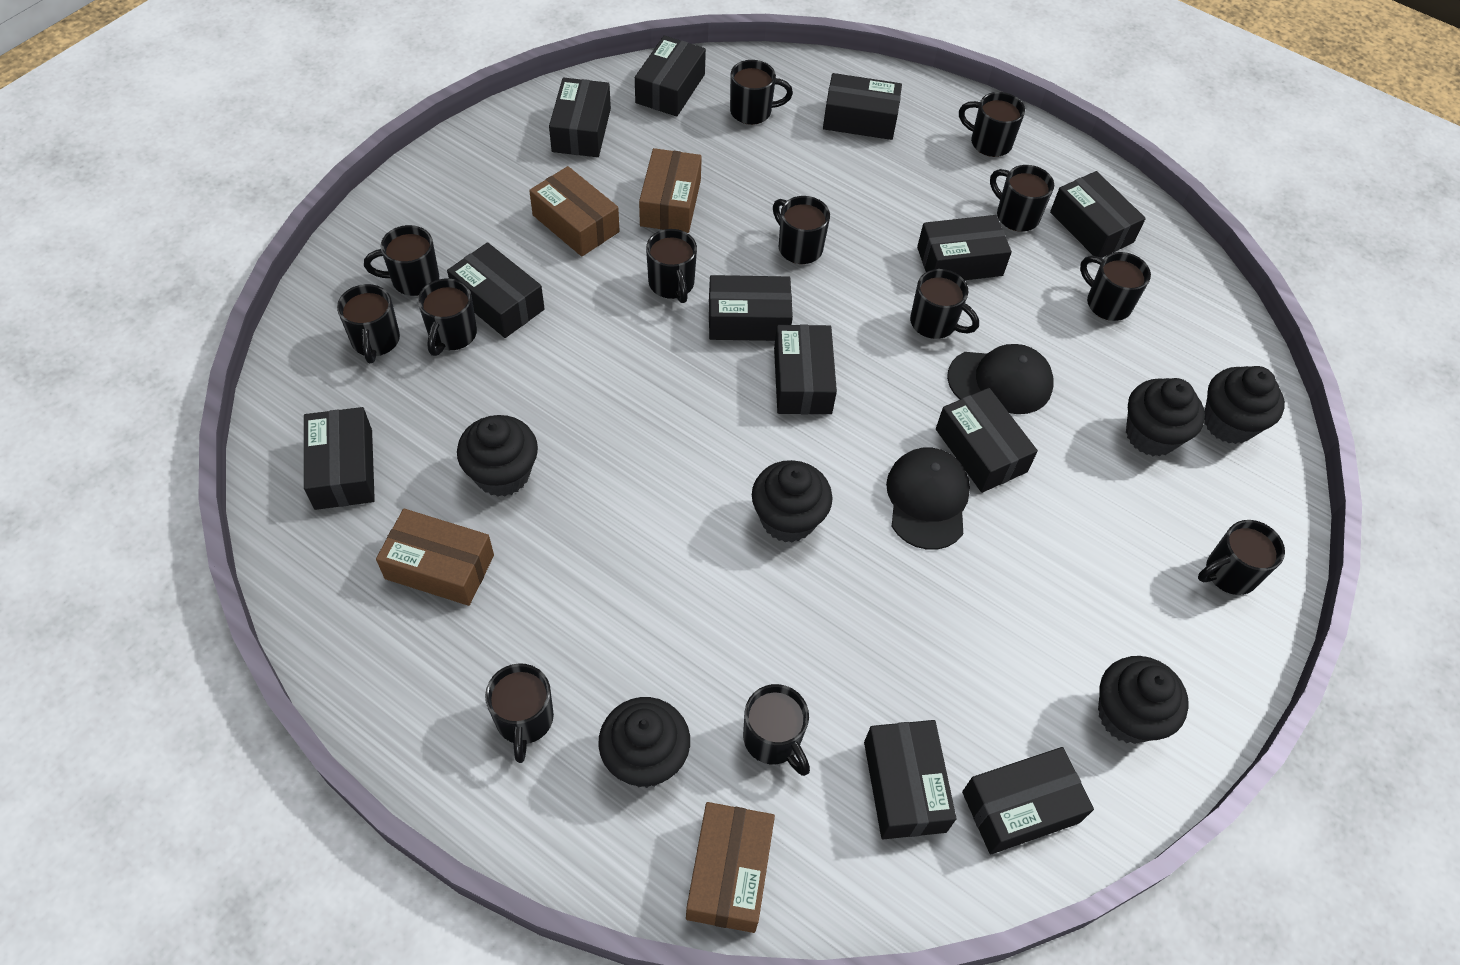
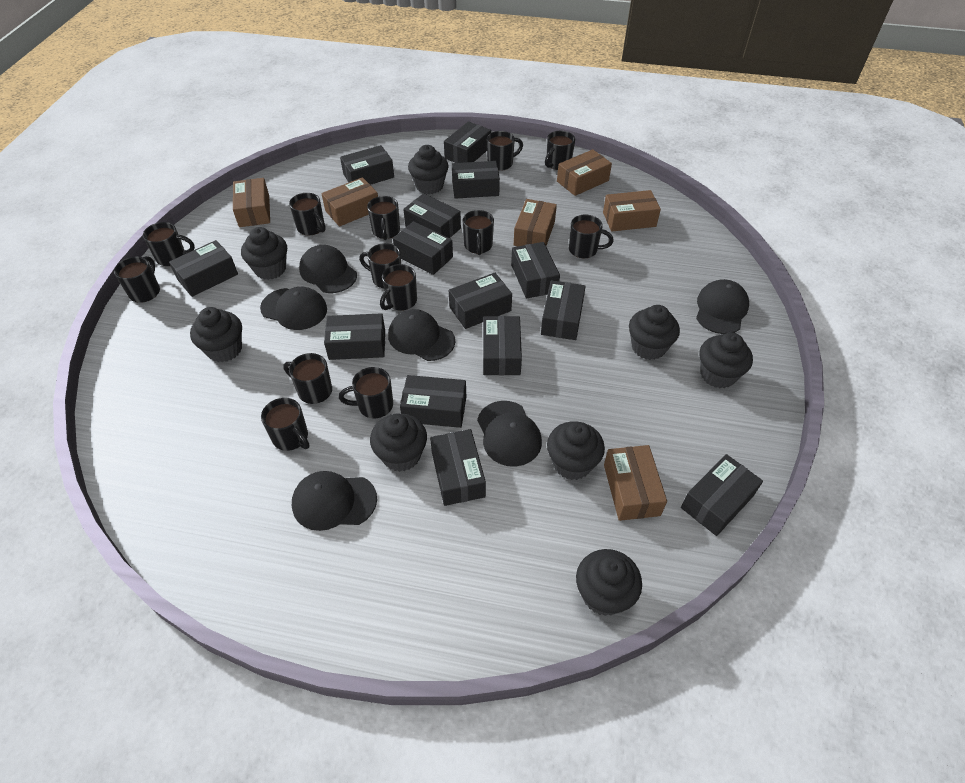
black box: [304,407,375,510] [447,242,545,338] [549,78,611,157] [635,36,706,116] [709,275,793,341] [774,325,837,414] [823,73,902,140] [864,720,956,839] [917,215,1012,280] [936,388,1038,493] [962,747,1094,854] [1050,171,1146,258] = 12 -> [169,240,238,297] [324,313,385,360] [340,145,394,185] [393,221,453,275] [400,375,466,428] [403,193,461,238] [430,429,486,506] [444,121,491,163] [449,273,512,329] [452,161,500,199] [483,316,522,375] [511,242,560,299] [541,280,586,340] [681,454,763,536] = 14
black cap: [886,448,970,550] [947,344,1054,414] = 2 -> [260,287,327,330] [292,471,377,531] [299,245,357,293] [388,309,455,361] [477,401,542,467] [696,279,749,334] = 6
black cupcake: [457,415,538,497] [598,697,690,788] [752,460,832,543] [1098,656,1189,744] [1126,378,1205,456] [1204,366,1285,444] = 6 -> [190,307,242,362] [241,227,287,280] [370,413,427,472] [408,145,449,194] [547,421,605,480] [576,549,642,616] [629,305,680,360] [700,332,753,388] = 8
brown box: [376,509,494,606] [529,166,620,256] [639,148,702,233] [686,802,775,933] = 4 -> [233,178,270,227] [321,177,378,227] [514,199,557,246] [557,149,612,196] [603,190,661,232] [604,445,667,521] = 6

